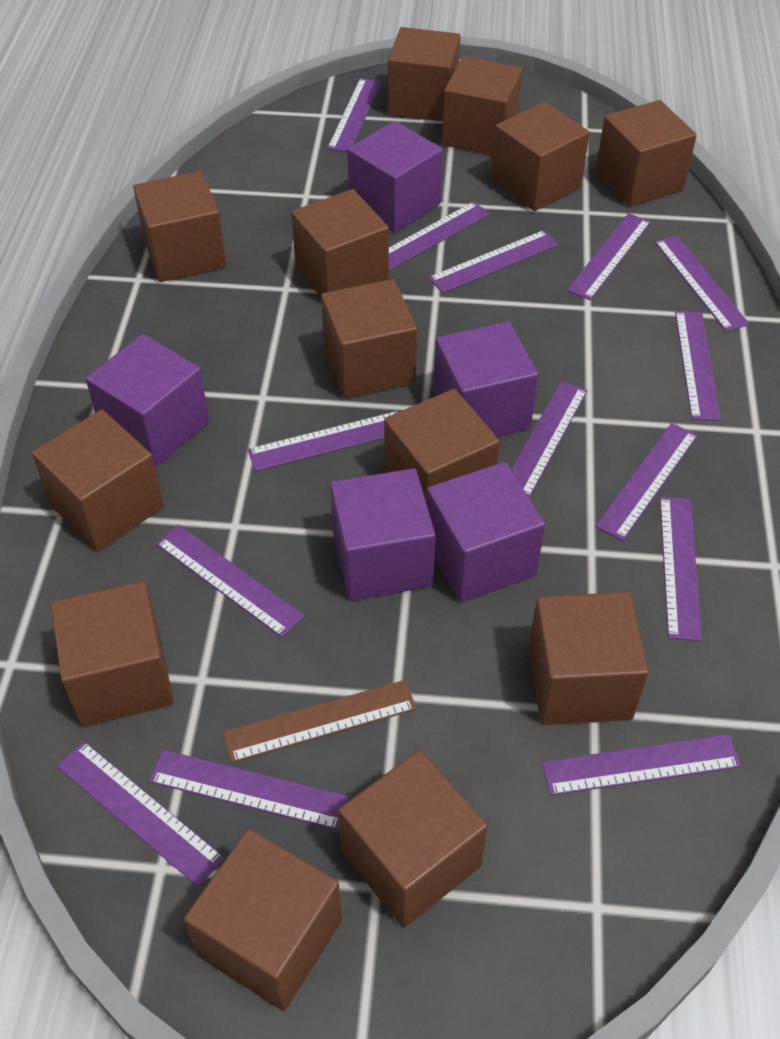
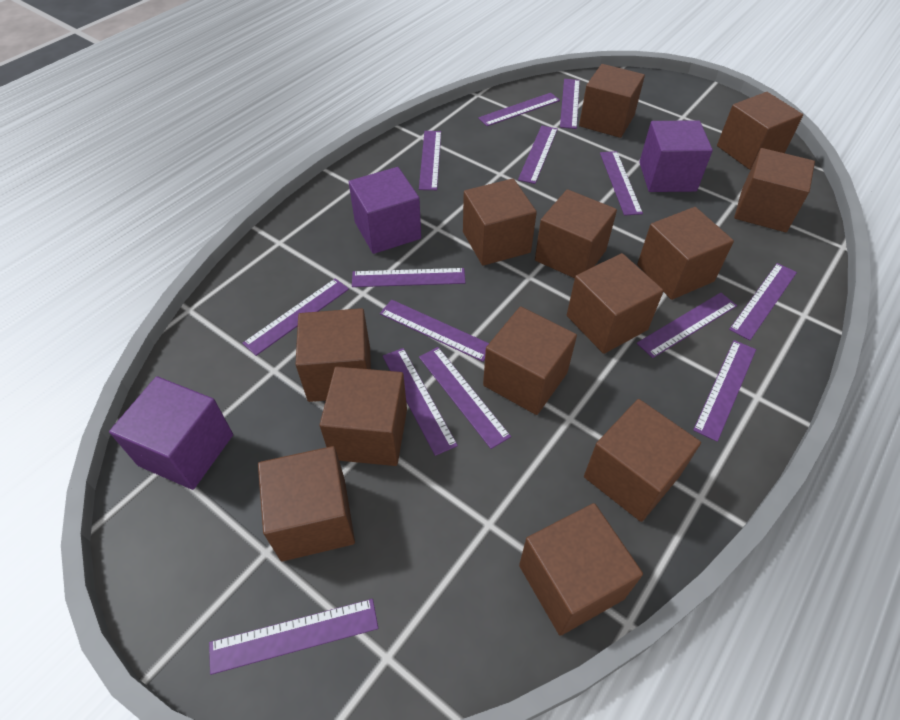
brown ruler: [223,680,416,763] = 1 -> none = 0
purple cube: [86,334,209,467] [330,468,436,601] [347,121,443,233] [426,462,545,602] [433,321,538,437] = 5 -> [109,376,233,490] [349,167,421,254] [639,120,713,192] = 3

